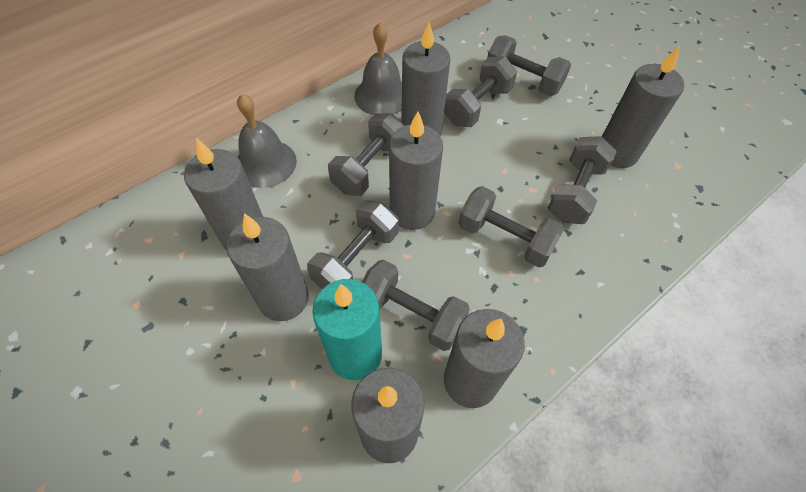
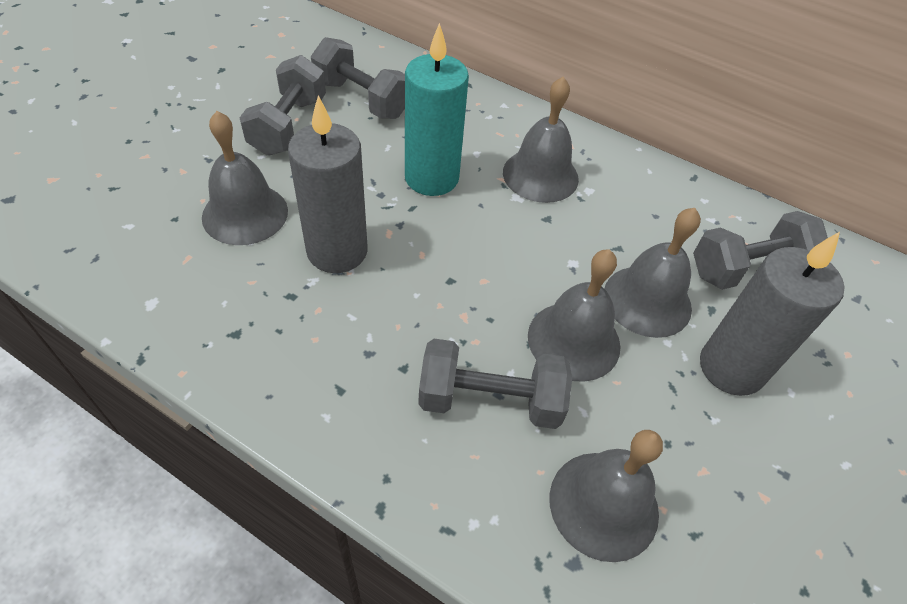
grey bell: [237,94,297,188] [354,23,402,115] = 2 -> [202,111,288,245] [503,77,579,203] [528,249,620,382] [550,430,663,562] [604,208,701,338] = 5
grey candle: [184,138,263,250] [226,213,309,321] [351,368,425,463] [389,111,443,230] [401,22,450,136] [444,309,525,408] [602,46,684,168] = 7 -> [288,95,368,273] [700,232,845,396] = 2
grey dumbbell: [307,200,398,289] [328,113,405,196] [362,259,470,351] [444,56,517,127] [459,186,564,268] [487,35,571,96] [548,136,617,224] = 7 -> [239,55,326,156] [311,37,405,119] [418,339,572,429] [693,211,828,290] = 4

